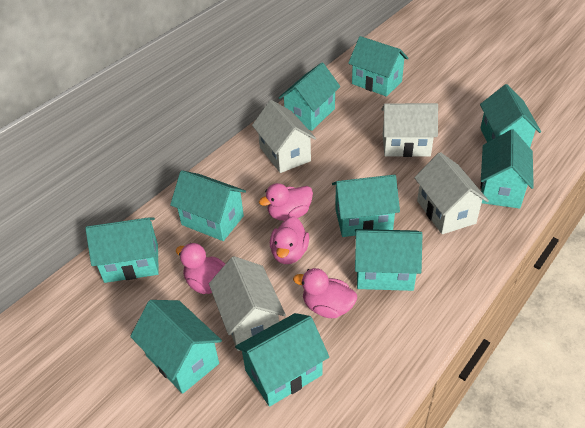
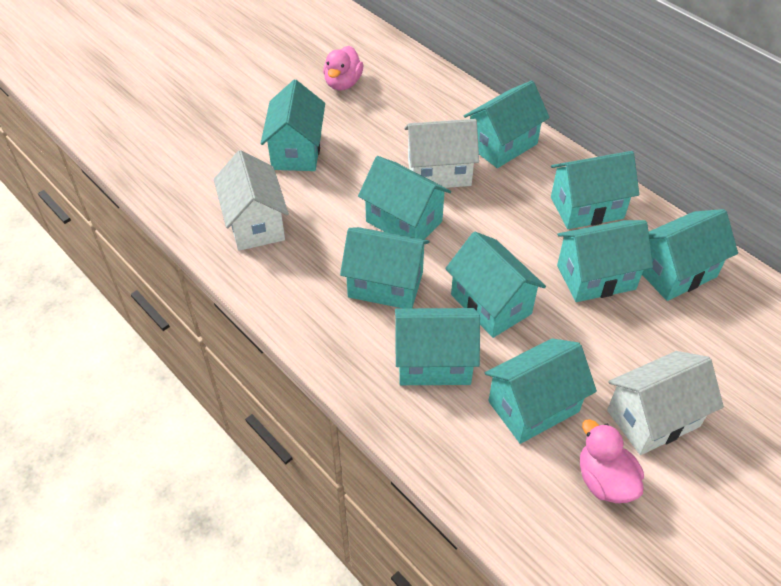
pink duck: [176,243,225,294] [259,183,313,221] [270,216,309,264] [293,268,357,318] = 4 -> [323,46,363,90] [580,419,644,503] = 2
white house: [209,256,286,351] [252,100,316,173] [381,103,438,157] [414,152,489,234] = 4 -> [214,150,289,251] [404,119,479,188] [607,351,724,455] = 3

